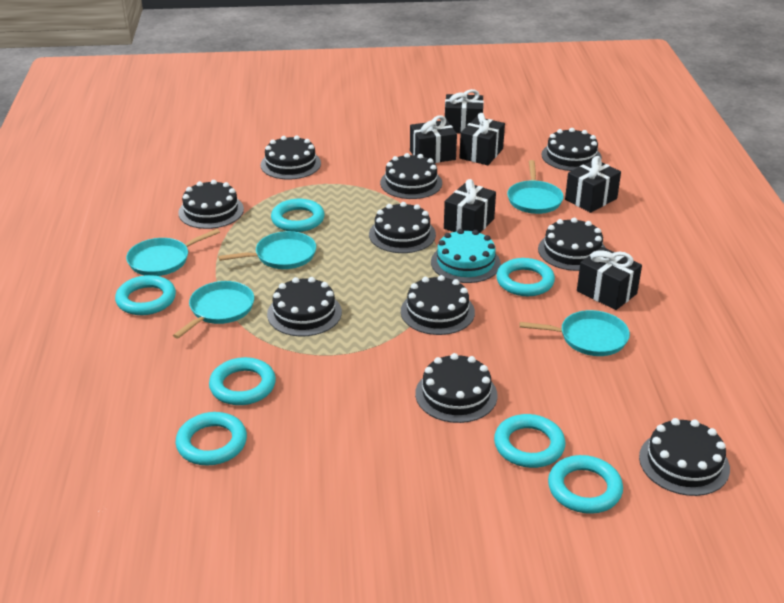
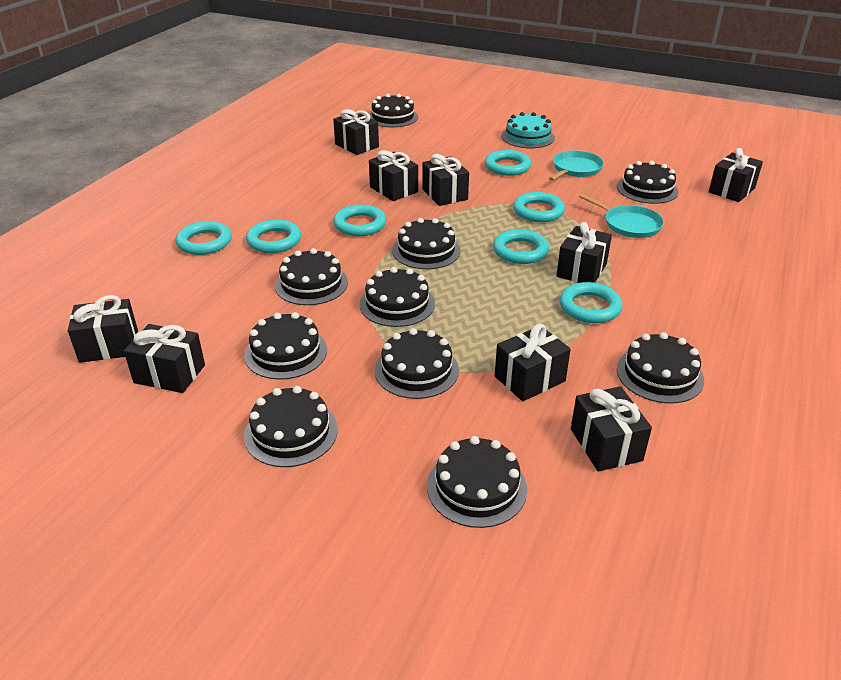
black gift: [410,115,457,163] [444,179,496,233] [445,89,484,133] [459,113,505,165] [565,156,621,213] [577,247,642,310] = 6 -> [68,295,138,363] [124,324,205,393] [333,109,379,155] [369,150,418,201] [422,154,469,206] [495,324,571,401] [556,222,612,283] [571,386,652,471] [709,148,763,202] = 9
turquoise pan: [126,229,220,276] [173,281,254,339] [218,231,316,269] [507,160,564,214] [519,310,630,356] = 5 -> [549,150,604,181] [579,194,664,238] = 2

